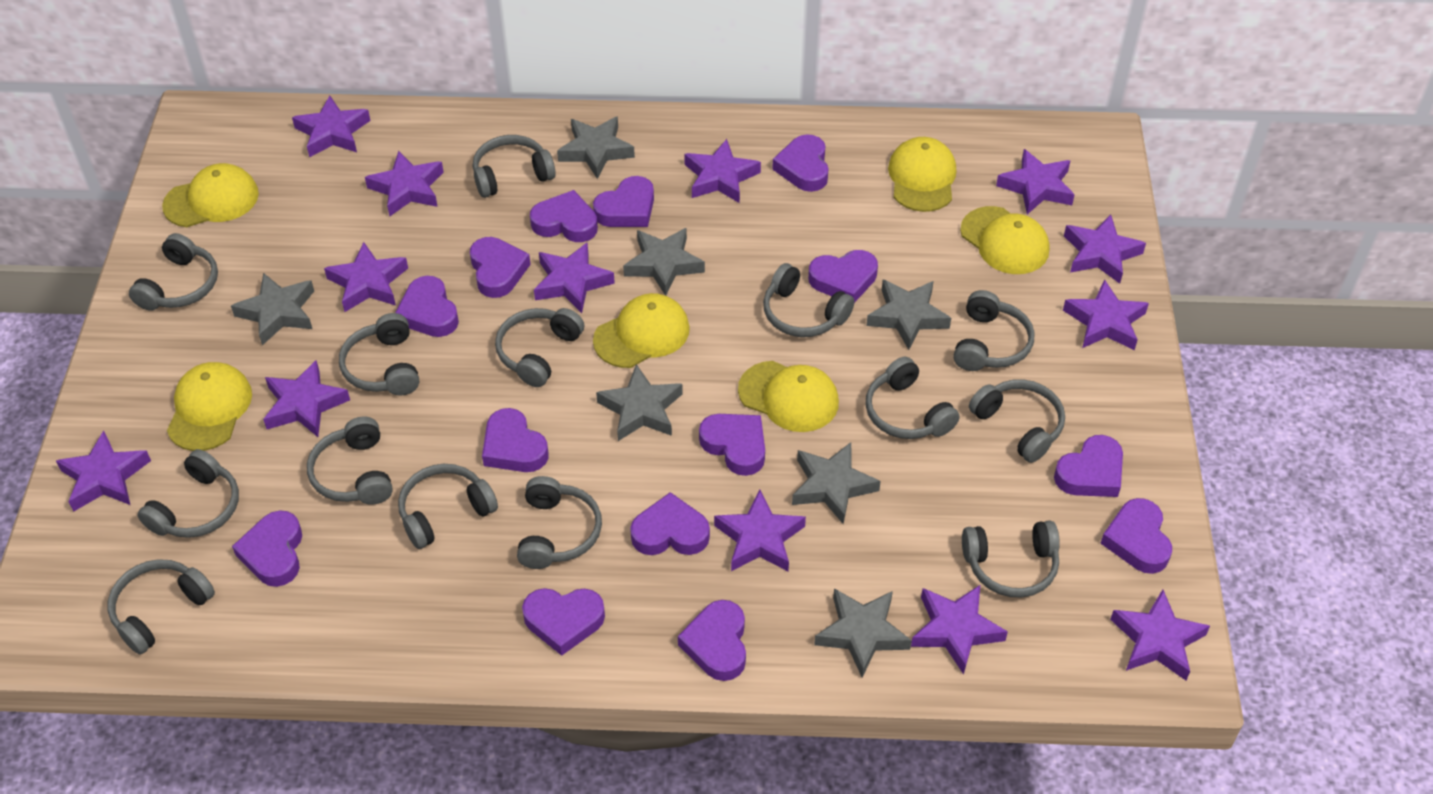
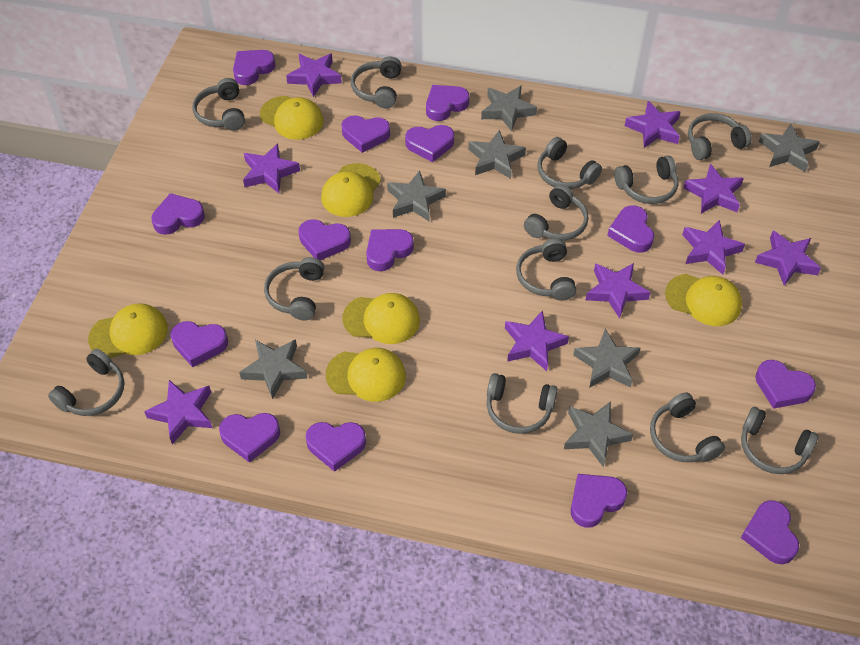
grey headphones: [108,559,215,654] [129,233,218,311] [137,449,239,538] [307,417,393,504] [339,313,419,396] [398,464,498,549] [473,135,556,198] [495,308,584,387] [517,476,602,569] [763,263,854,337] [866,357,960,439] [954,290,1034,371] [962,521,1060,597] [969,379,1065,463] = 14 -> [48,349,124,416] [193,78,245,131] [264,257,324,320] [351,56,402,109] [487,373,558,434] [516,238,576,301] [524,185,588,241] [537,137,602,189] [614,155,678,204] [650,392,725,462] [688,113,752,160] [741,407,818,474] = 12
purple star: [56,430,151,511] [263,360,350,437] [292,96,370,157] [324,242,408,312] [365,151,444,216] [534,243,615,313] [684,139,761,203] [714,490,806,571] [911,585,1008,674] [996,149,1075,214] [1063,279,1149,350] [1064,215,1146,284] [1110,589,1210,680] = 13 -> [144,380,212,444] [243,144,300,193] [286,54,342,97] [505,310,569,371] [586,263,651,319] [625,101,681,148] [682,220,745,275] [683,164,744,214] [755,231,821,286] = 9

